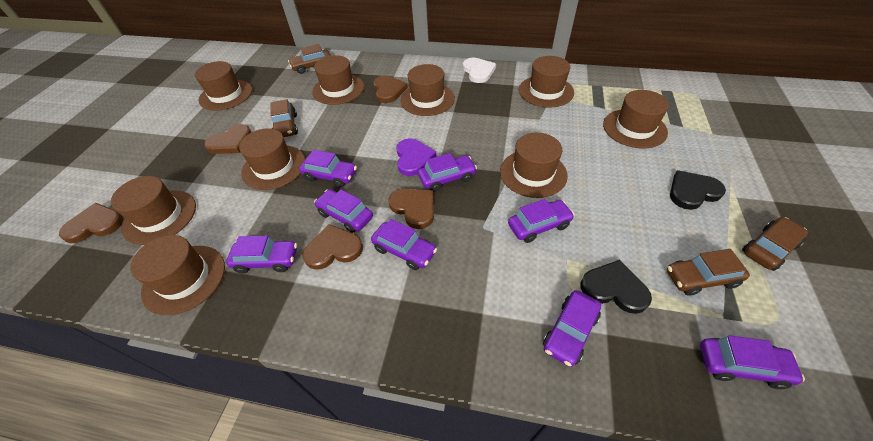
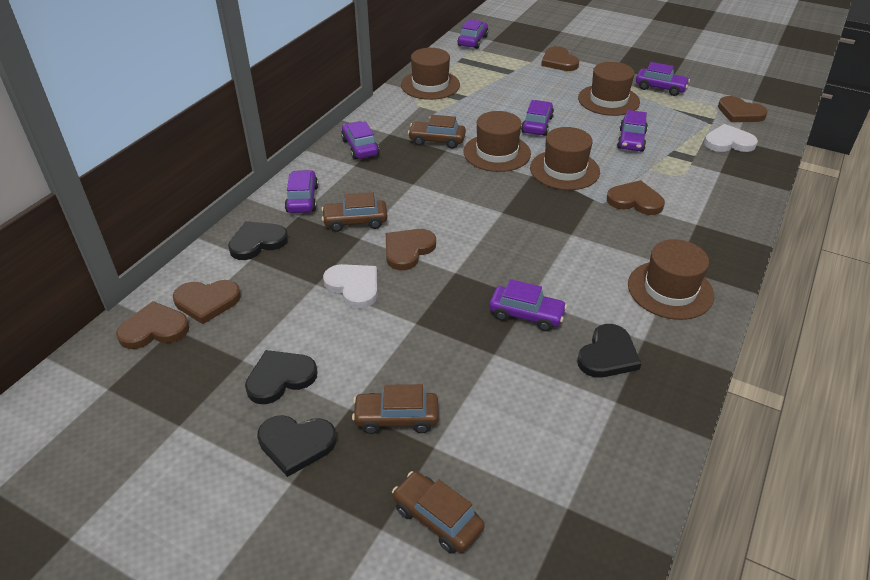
black heart: [580,260,652,314] [670,170,726,210] = 2 -> [228,221,288,260] [245,350,318,404] [257,415,336,477] [577,324,641,378] = 4
brown hat: [111,176,196,245] [130,235,225,315] [195,61,252,111] [239,128,305,190] [312,55,364,105] [401,64,455,116] [500,133,568,198] [519,56,574,107] [603,90,669,148] = 9 -> [401,48,460,100] [463,111,531,172] [530,127,600,190] [578,62,640,116] [628,239,714,320] = 5
brown heart: [59,203,124,243] [204,124,251,154] [302,224,363,270] [373,76,408,103] [388,189,434,229] = 5 -> [116,301,190,349] [173,280,241,324] [386,229,436,270] [541,46,579,71] [607,180,665,215] [718,96,768,122] = 6
purple car: [226,235,297,274] [299,150,357,187] [314,189,373,233] [371,219,437,270] [418,153,477,192] [508,199,575,243] [543,290,601,367] [700,335,805,389] = 8 -> [285,170,318,213] [341,121,379,160] [457,19,488,49] [489,279,567,331] [521,100,554,136] [617,110,648,152] [636,62,690,96] = 7
purple heart: [396,138,436,176] = 1 -> none = 0
white heart: [463,58,496,83] = 1 -> [323,264,377,309] [704,124,758,152] = 2

